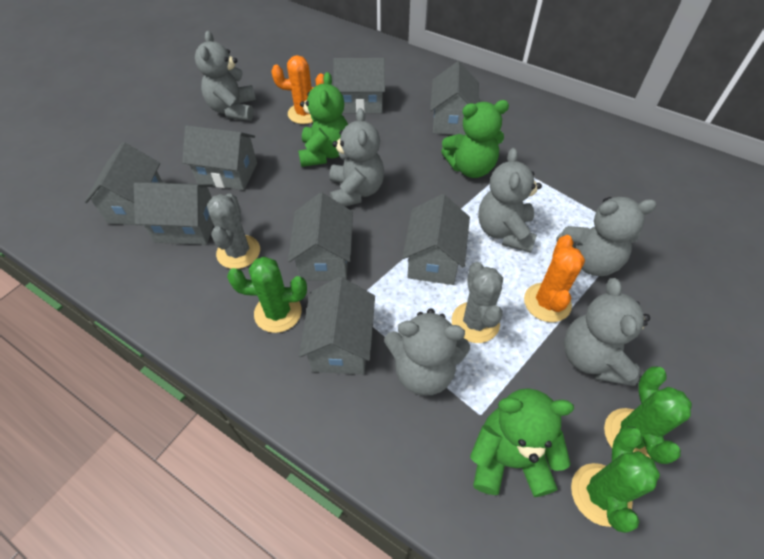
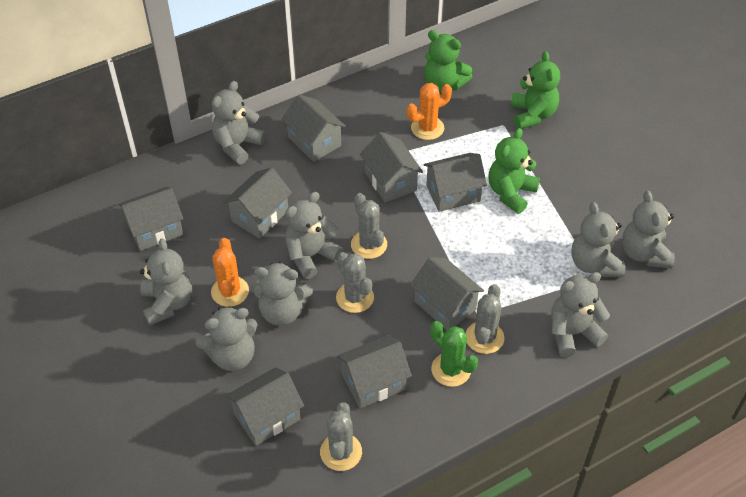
green cactus: [227,257,307,333] [571,426,660,533] [604,366,692,464] = 3 -> [430,321,478,387] = 1
grey cactus: [207,193,260,269] [452,262,503,343] = 2 -> [320,402,362,471] [336,252,374,313] [351,193,387,259] [466,284,504,354] = 4
grey teddy bear: [195,31,256,121] [330,108,384,207] [384,308,470,396] [478,148,542,253] [556,197,657,276] [564,278,650,386] = 6 -> [140,238,192,326] [196,306,257,371] [212,81,266,165] [251,261,313,326] [285,192,343,279] [551,272,610,357] [571,202,625,277] [622,191,675,268] = 8

